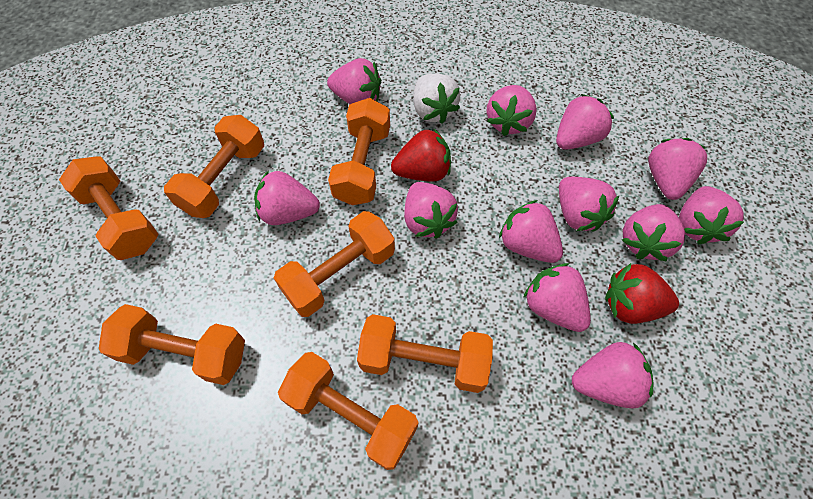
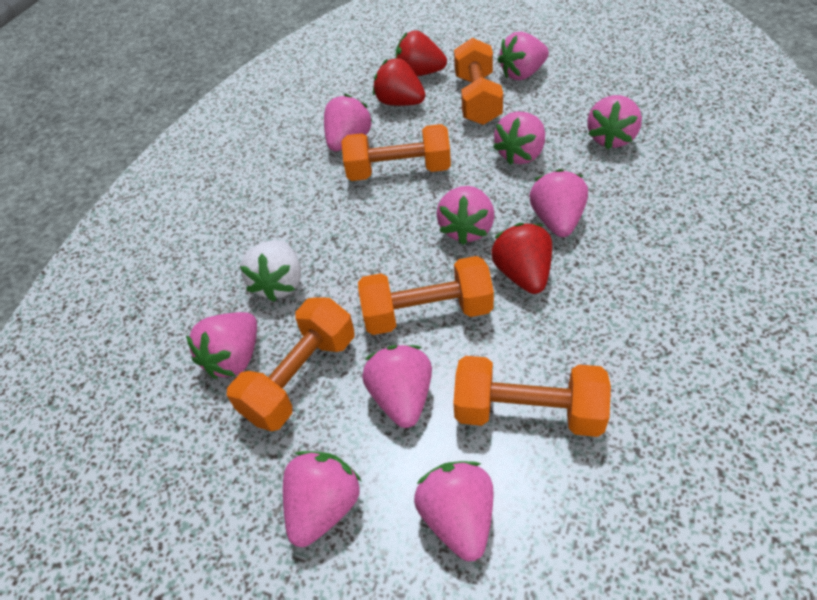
orange dumbbell: [59,156,158,260] [99,304,245,385] [164,115,264,218] [274,211,395,317] [278,352,419,470] [328,98,390,205] [357,314,493,393] = 7 -> [227,298,355,431] [341,124,451,181] [358,256,494,335] [453,356,611,437] [454,38,503,125] = 5
pink strawberry: [254,170,320,225] [327,58,381,104] [404,182,458,238] [486,85,537,136] [499,200,563,263] [523,263,591,332] [556,94,614,150] [559,177,619,231] [572,342,654,409] [622,204,685,261] [648,138,707,200] [679,186,744,244] = 12 -> [186,312,257,379] [283,451,361,547] [324,94,372,152] [362,345,432,428] [414,461,494,561] [436,186,495,245] [493,111,545,165] [498,32,549,80] [529,169,588,237] [587,95,642,150] = 10
red strawberry: [391,128,451,182] [605,263,679,324] = 2 -> [373,58,425,106] [396,30,447,76] [491,223,552,294] = 3

